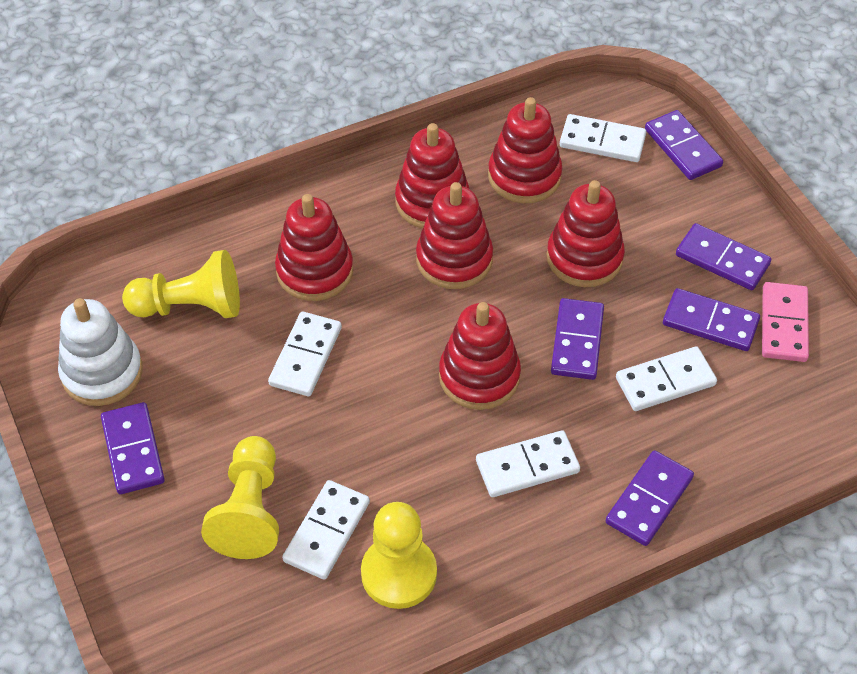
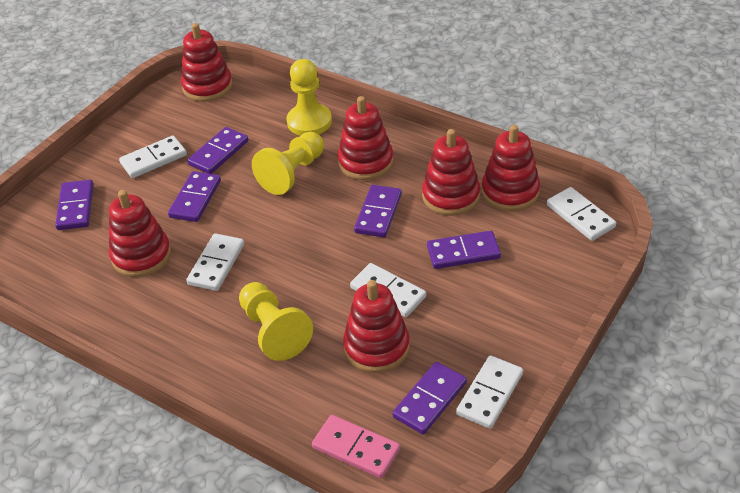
white stacking toy: [58,298,143,406] = 1 -> none = 0

